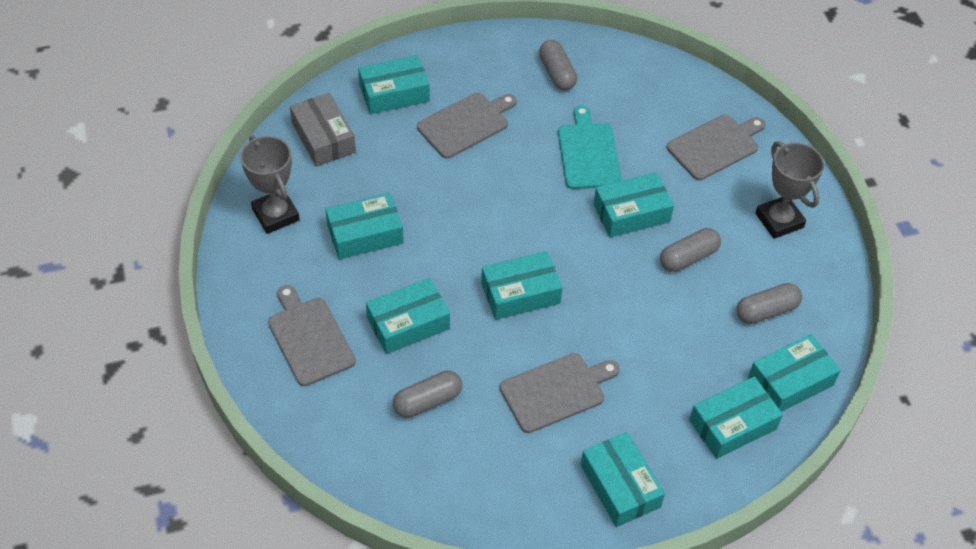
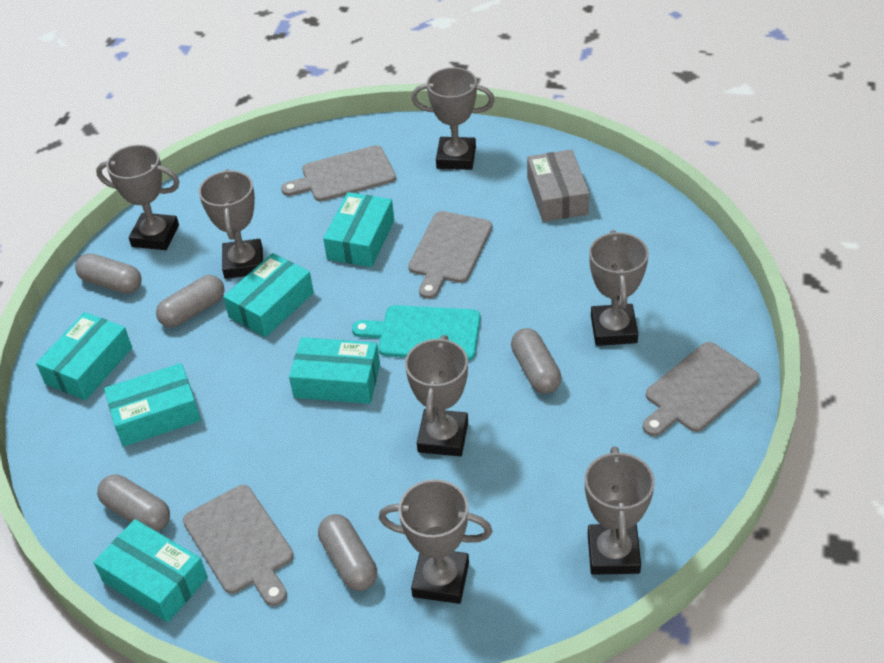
grey capsule: [393,370,462,418] [539,40,577,90] [660,228,721,272] [736,283,802,324] = 4 -> [75,253,142,294] [97,475,170,532] [156,275,224,327] [318,514,377,591] [511,328,561,394] = 5
grey trophy: [240,136,300,234] [755,141,824,239] = 2 -> [96,145,180,250] [199,169,263,279] [379,479,492,604] [405,335,468,456] [411,67,495,170] [585,446,655,575] [589,230,649,346] = 7
turquoise box: [325,193,404,259] [358,55,430,114] [366,278,450,354] [481,251,563,320] [581,432,665,527] [594,172,674,237] [689,377,783,459] [748,334,841,412] = 8 -> [36,312,132,400] [94,519,208,622] [104,363,201,447] [223,253,314,337] [289,337,380,404] [323,192,394,267] = 6

